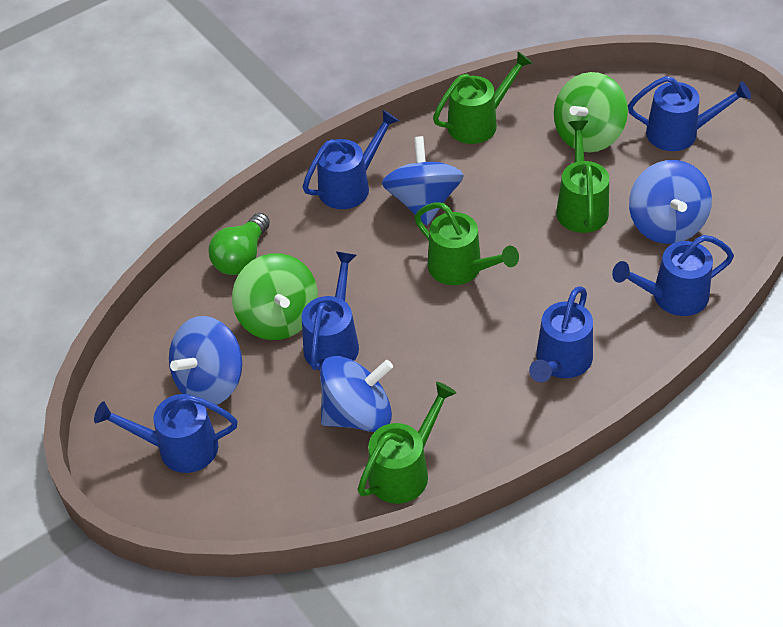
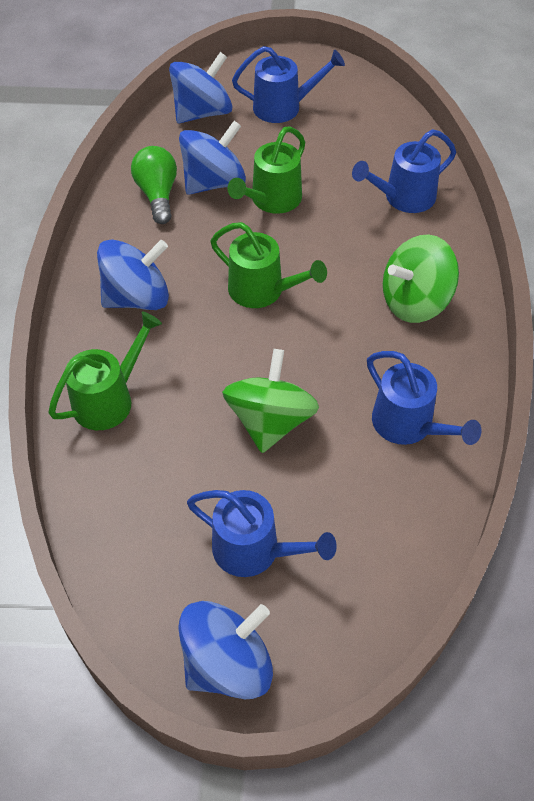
blue watering can: [94,394,238,473] [302,251,359,370] [303,110,399,209] [529,286,593,382] [612,235,734,316] [628,76,751,151] = 6 -> [187,490,337,577] [232,46,345,123] [352,129,456,213] [367,351,482,445] = 4
green watering can: [357,382,456,504] [415,202,519,285] [433,51,532,144] [556,120,609,233] = 4 -> [48,311,162,430] [210,222,327,308] [228,126,305,214] = 3

